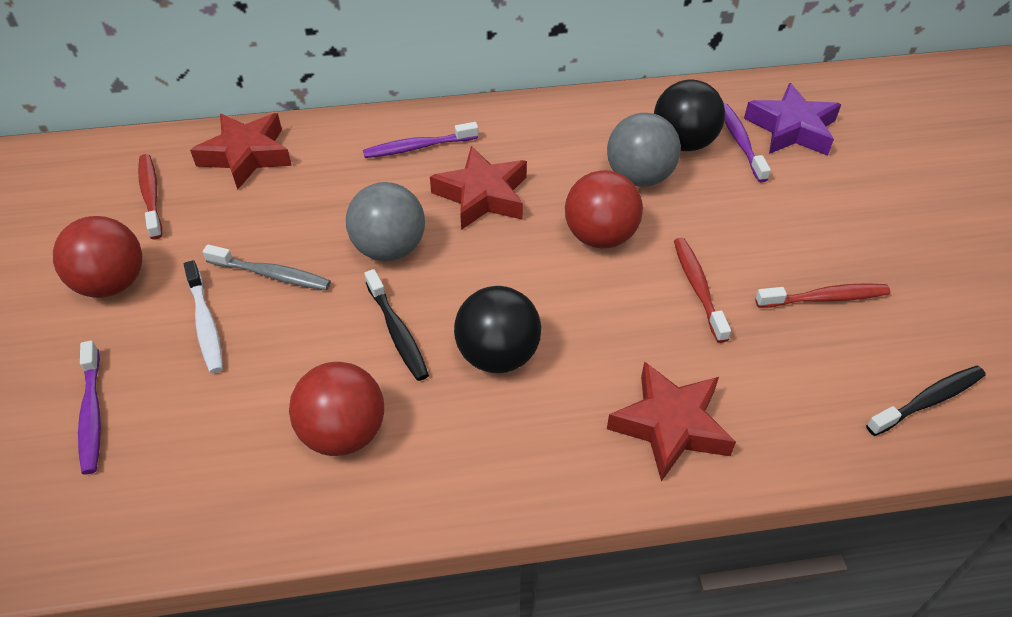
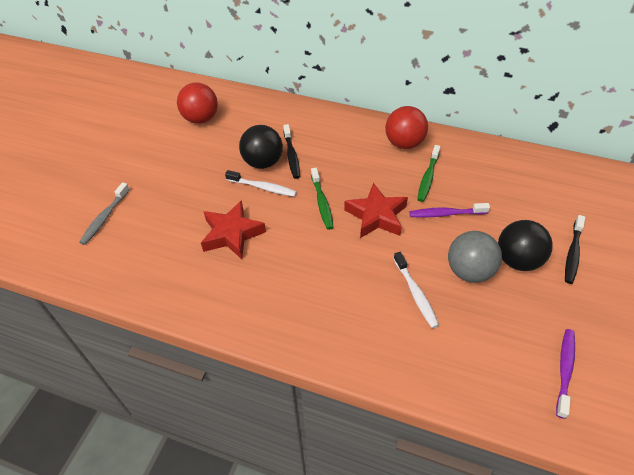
green toothbrush: none = 0 -> [311,168,334,230] [417,145,440,202] = 2
grey ball: [346,182,425,261] [607,113,681,187] = 2 -> [448,231,502,283] = 1
purple star: [744,83,841,156] = 1 -> none = 0
purple toothbrush: [78,340,101,474] [363,122,479,158] [724,103,771,182] = 3 -> [409,203,490,218] [556,329,575,419] = 2
red ball: [53,216,142,298] [289,362,384,456] [565,170,643,248] = 3 -> [177,82,218,124] [385,106,428,149] = 2
red star: [190,113,292,190] [430,146,527,230] [607,361,736,482] = 3 -> [201,200,266,259] [344,183,408,238] = 2
red toothbrush: [138,154,162,239] [674,238,731,343] [755,283,890,308] = 3 -> none = 0
white toothbrush: [184,260,223,373] = 1 -> [225,170,297,197] [394,252,439,328] = 2

